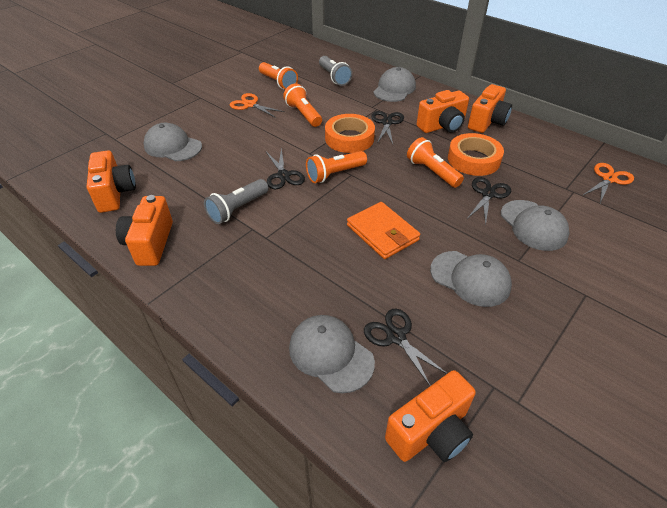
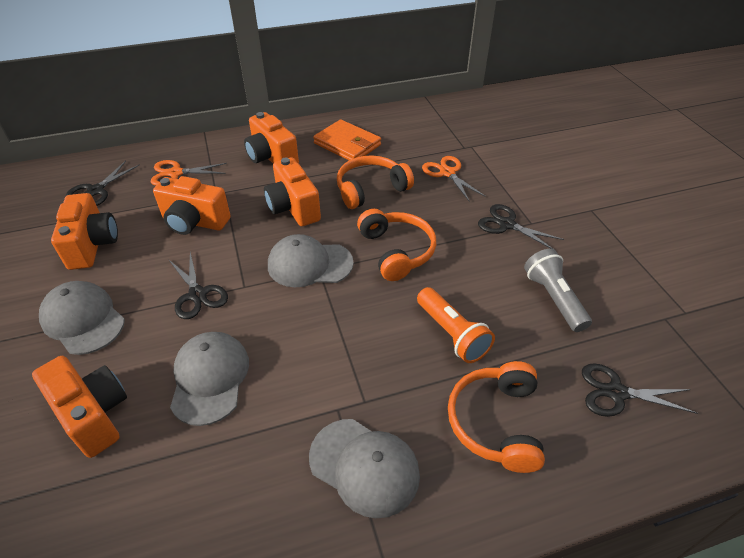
grey cap: [143,123,202,161] [289,315,375,393] [373,67,416,102] [430,251,512,307] [501,200,570,251] = 5 -> [39,281,125,355] [170,332,249,426] [268,234,354,287] [309,419,420,518] = 4
grey flashlight: [204,179,269,224] [319,56,352,86] = 2 -> [524,249,592,332] = 1
orange flashlight: [259,62,298,90] [283,83,322,127] [306,151,367,183] [407,137,464,188] = 4 -> [417,287,495,363] = 1
orange headphones: none = 0 -> [337,155,414,209] [357,209,436,281] [448,361,545,473] = 3
orange tape: [325,114,375,153] [448,133,504,176] = 2 -> none = 0

